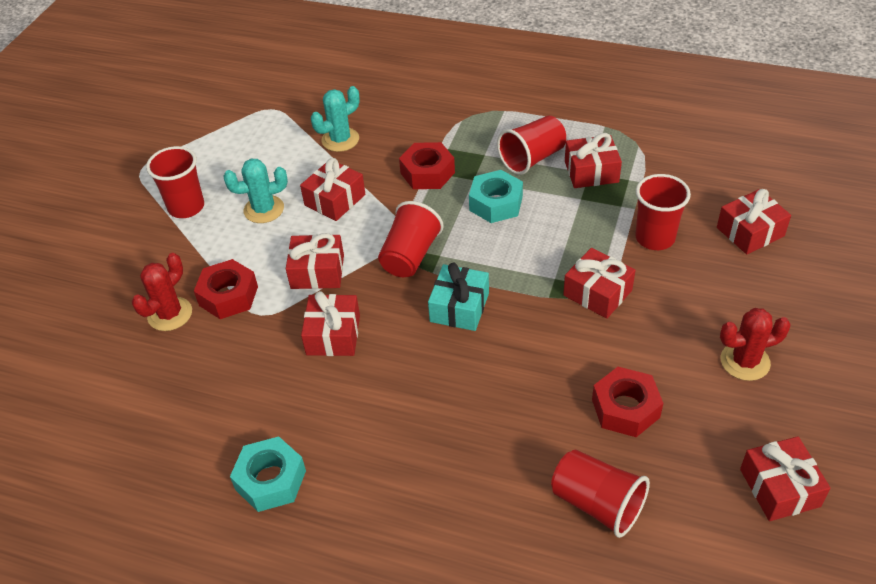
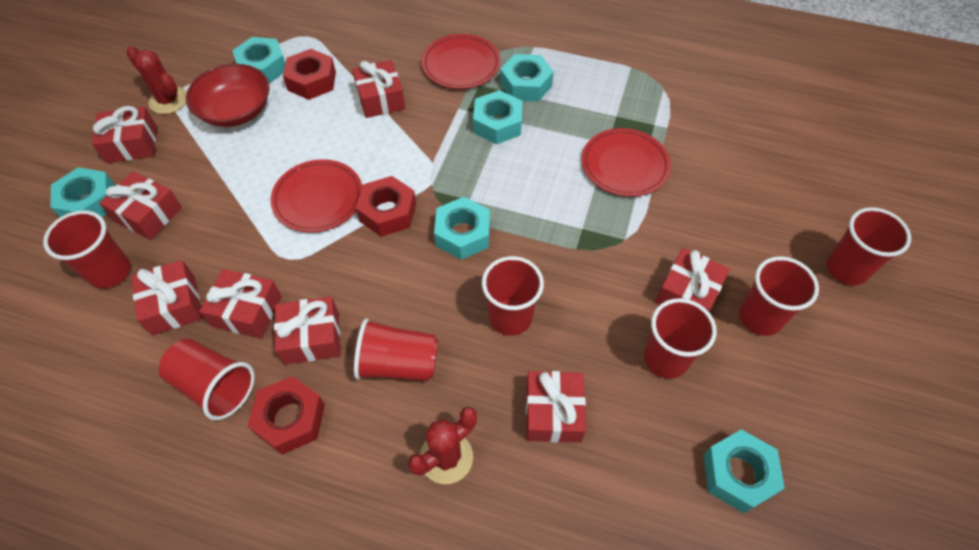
red bowl: none = 0 -> [186,64,270,127] = 1
red cup: [146,146,204,218] [378,201,444,277] [497,116,566,175] [551,450,650,538] [635,174,691,250] = 5 -> [43,210,130,289] [159,339,255,420] [354,318,439,381] [482,256,544,336] [644,298,717,379] [739,256,819,336] [827,207,911,286] = 7
red gift: [286,233,344,289] [300,158,365,221] [301,291,360,356] [563,248,635,319] [565,133,622,188] [717,189,791,254] [740,436,831,521] = 7 -> [92,106,157,163] [99,171,182,240] [131,260,203,335] [200,269,282,339] [274,296,341,365] [352,60,405,118] [526,371,586,443] [655,248,730,312] = 8
red plate: none = 0 -> [271,159,362,232] [421,34,501,89] [582,128,671,197] = 3
turquoise cactus: [223,159,288,223] [311,86,359,152] = 2 -> none = 0
turquoise gift: [428,263,489,331] = 1 -> none = 0
turquoise nut: [230,436,306,512] [469,170,523,223] = 2 -> [51,167,116,217] [232,37,285,84] [434,197,490,260] [473,90,523,144] [500,54,554,102] [703,429,785,513] = 6

